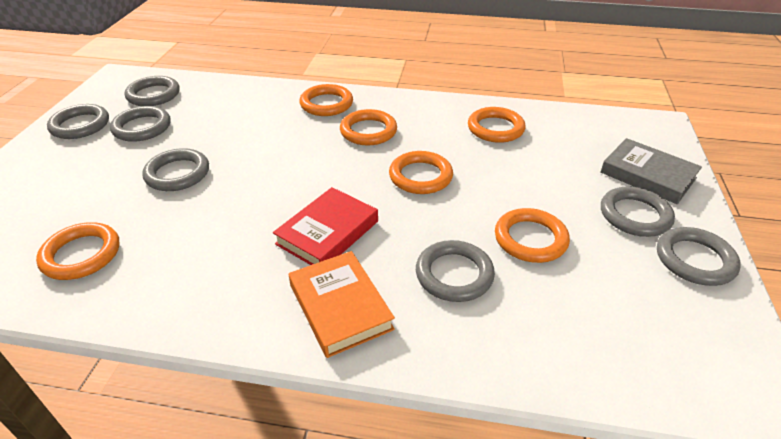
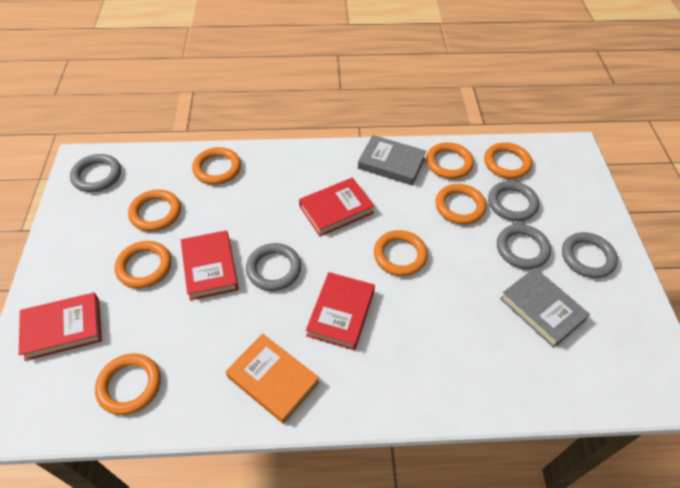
grey book: [600,138,702,204] = 1 -> [358,135,426,185] [500,268,590,348] = 2
grey ring: [47,104,109,139] [110,106,171,142] [125,76,180,106] [142,148,209,191] [416,240,495,302] [601,186,675,237] [657,227,741,286] = 7 -> [70,154,121,192] [246,243,301,291] [488,181,539,221] [497,224,551,269] [562,232,618,278] = 5
orange ring: [36,222,120,280] [299,84,353,116] [340,109,397,145] [389,151,453,194] [468,107,525,143] [495,208,570,263] = 6 -> [95,353,161,415] [115,241,172,289] [128,189,181,232] [192,147,241,185] [374,230,428,276] [426,142,474,179] [435,184,486,225] [484,142,532,179] = 8
red book: [273,187,378,265] = 1 -> [19,293,102,361] [181,230,239,300] [299,178,374,236] [306,272,375,350] = 4

